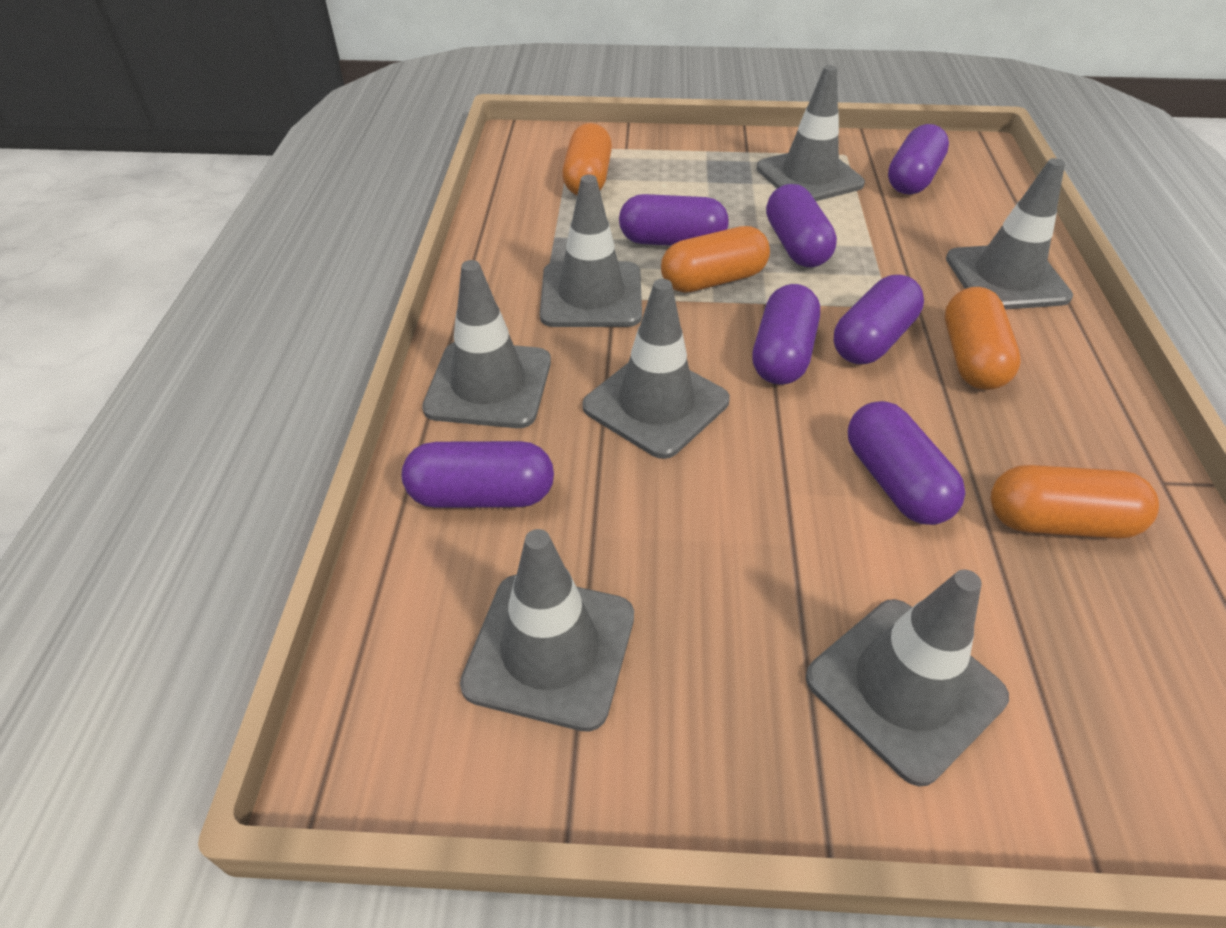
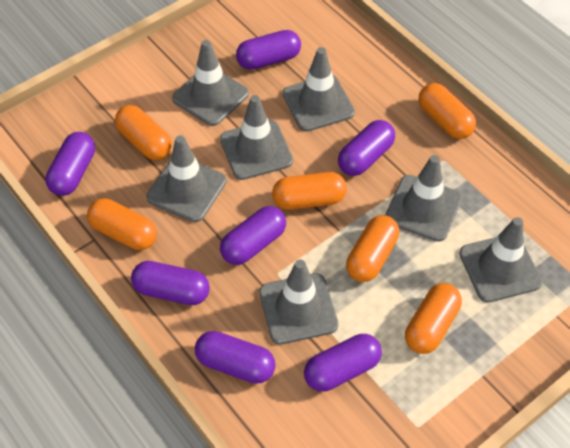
orange capsule: [562,123,612,195] [661,226,770,293] [945,287,1021,390] [991,465,1159,539] = 4 -> [87,198,157,250] [115,105,172,160] [272,172,347,210] [346,215,399,282] [405,283,462,354] [419,83,476,139] = 6

